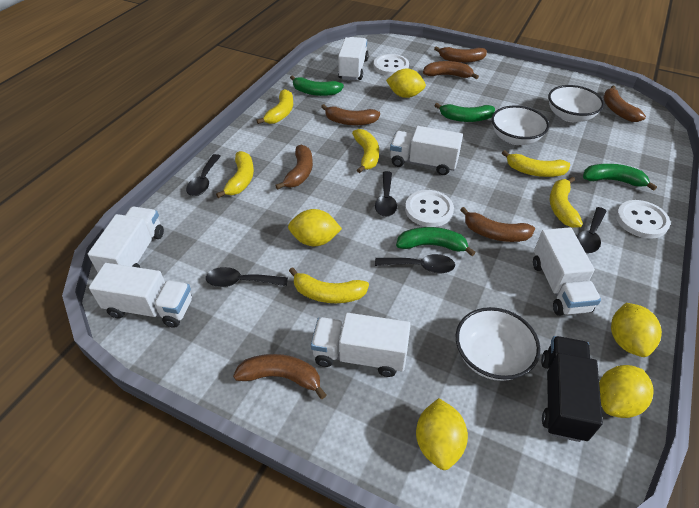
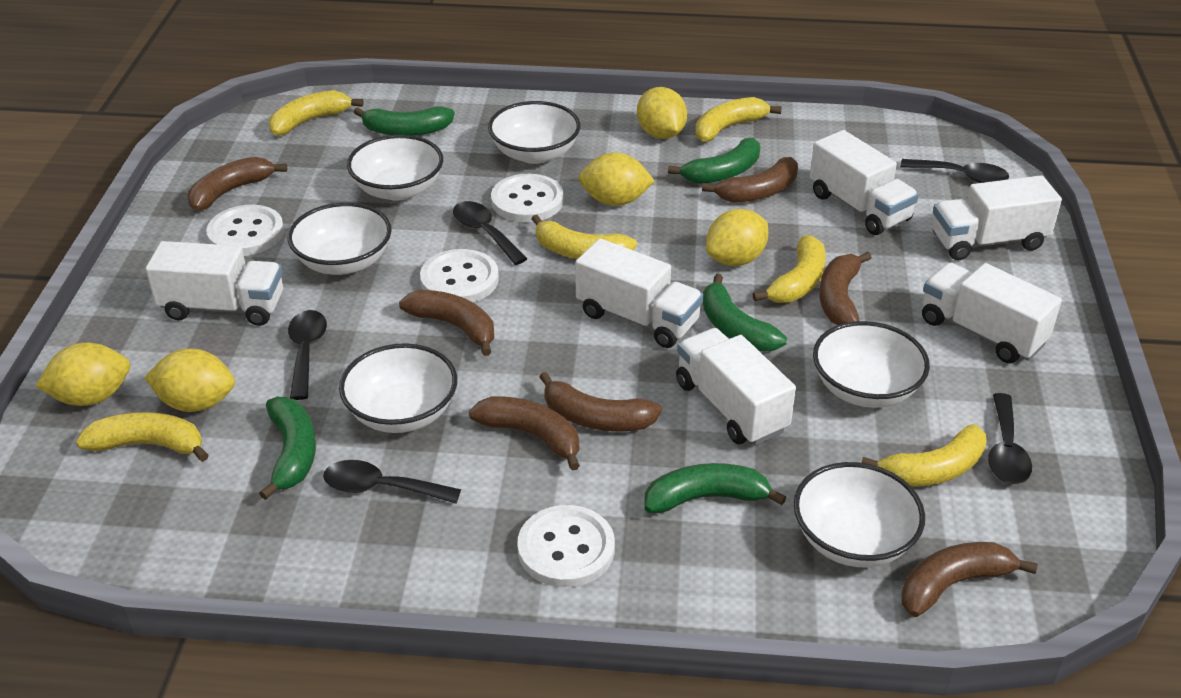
black truck: [541,336,603,442] = 1 -> none = 0
green banana: [290,75,344,96] [396,227,476,256] [434,103,495,122] [583,164,657,191] = 4 -> [259,397,316,500] [354,107,455,136] [644,463,786,513] [668,138,760,184] [703,274,787,351] = 5
white bowl: [456,307,540,381] [492,106,549,145] [548,85,604,122] = 3 -> [288,202,392,275] [339,343,457,433] [347,135,443,201] [488,101,581,164] [794,462,925,567] [813,321,930,408] = 6
white button: [373,54,409,76] [405,190,454,227] [616,200,671,239] = 3 -> [206,205,284,256] [420,249,499,302] [491,174,564,222] [517,505,615,587] = 4

